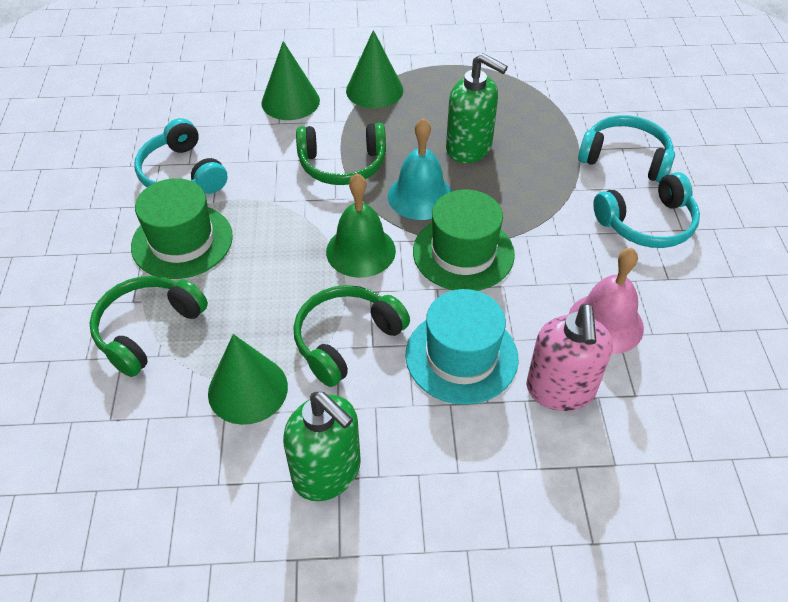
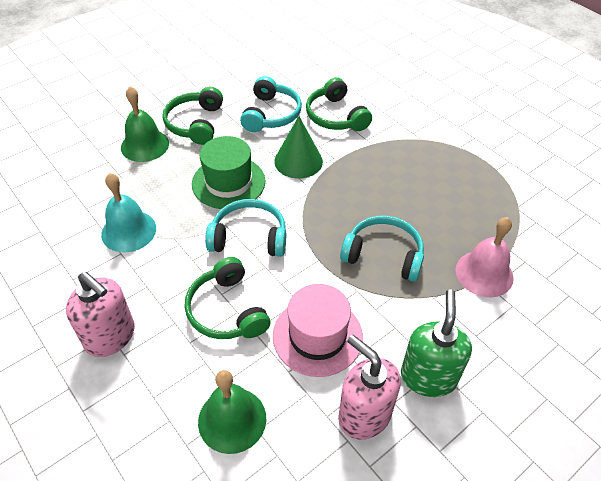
green bell: [326,173,396,278] = 1 -> [121,87,169,162] [198,370,266,454] = 2
green cone: [208,334,288,425] [261,41,320,120] [346,30,403,108] = 3 -> [274,116,323,179] = 1
green hat: [131,178,233,279] [413,190,515,291] = 2 -> [192,136,265,209] = 1
green soap dispenser: [283,392,361,501] [446,53,508,163] = 2 -> [401,289,472,397] = 1
pink hat: none = 0 -> [273,284,363,377] = 1
pink soap dispenser: [527,304,613,411] = 1 -> [66,272,135,357] [338,335,401,440] = 2
turquoise hat: [405,289,518,405] = 1 -> none = 0

